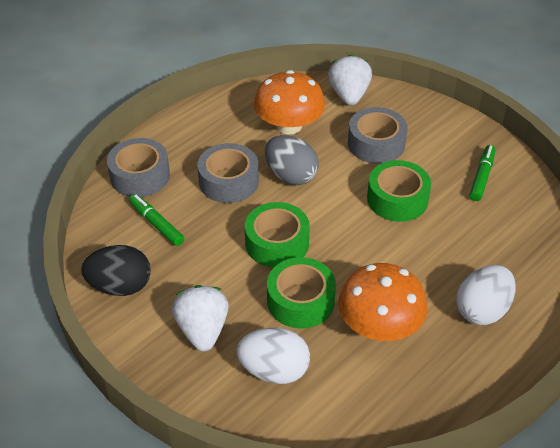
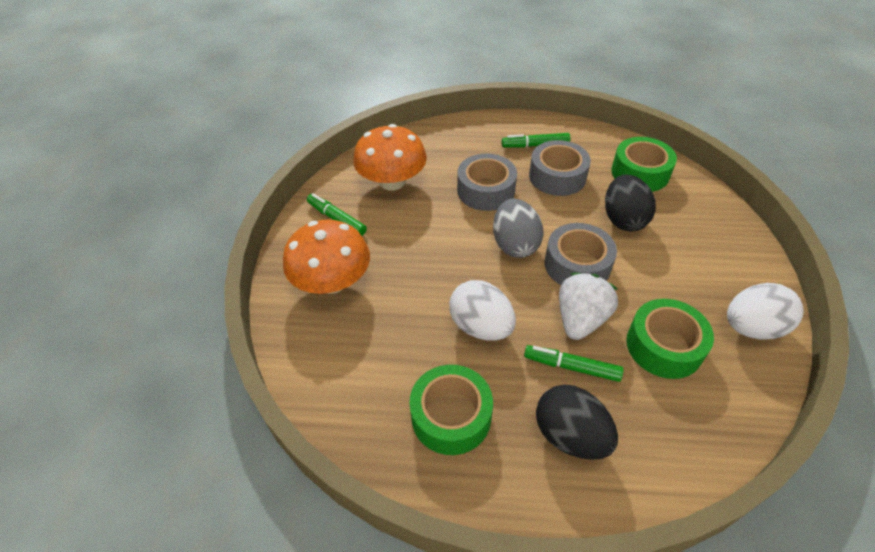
black egg: [81,245,151,296] = 1 -> [536,384,618,460] [605,174,656,231] = 2
green marker: [129,194,184,246] [470,145,495,201] = 2 -> [307,193,367,236] [501,133,571,148] [524,345,624,382] = 3
white strawberry: [172,285,229,352] [328,54,372,105] = 2 -> [559,273,618,340] = 1

